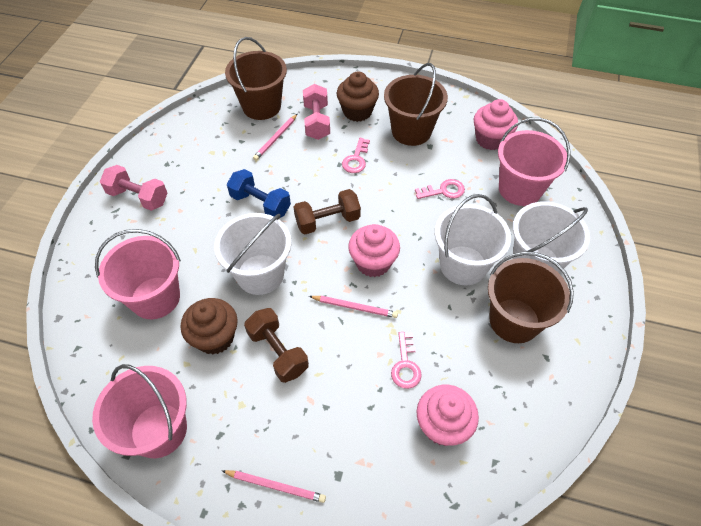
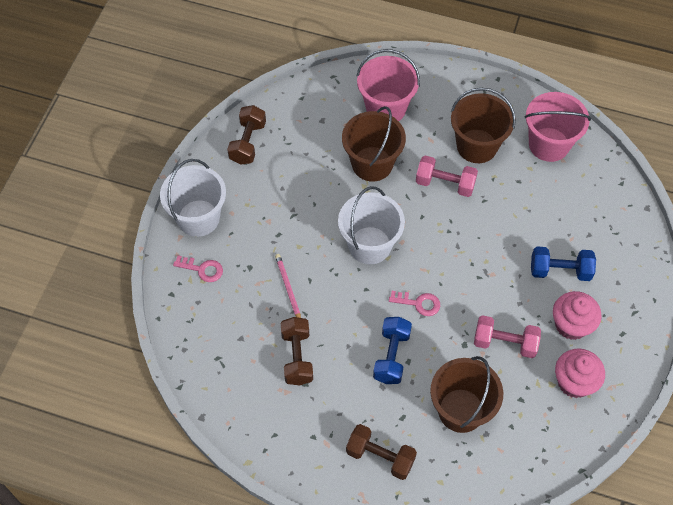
blue dumbbell: [227,169,291,218] = 1 -> [373,317,412,384] [531,246,596,281] = 2
brown cupcake: [181,298,238,355] [337,71,379,122] = 2 -> none = 0
brown dumbbell: [244,308,309,383] [294,189,361,234] = 2 -> [227,105,266,165] [281,317,313,385] [346,424,417,480] = 3
pink bucket: [92,364,187,458] [95,229,181,319] [498,118,571,206] = 3 -> [356,49,420,121] [524,92,591,162] = 2
pink cupcake: [348,224,400,277] [417,385,479,446] [474,99,518,150] = 3 -> [553,291,602,340] [555,348,605,398] = 2
pink key: [342,138,370,173] [391,332,422,389] [415,179,465,199] = 3 -> [173,255,223,282] [389,291,440,316] = 2
pink pencil: [222,470,326,503] [253,114,297,161] [309,296,398,318] = 3 -> [275,254,301,318] = 1
white bucket: [214,213,292,295] [435,194,511,285] [512,201,590,273] = 3 -> [160,159,226,237] [338,186,405,264] = 2

